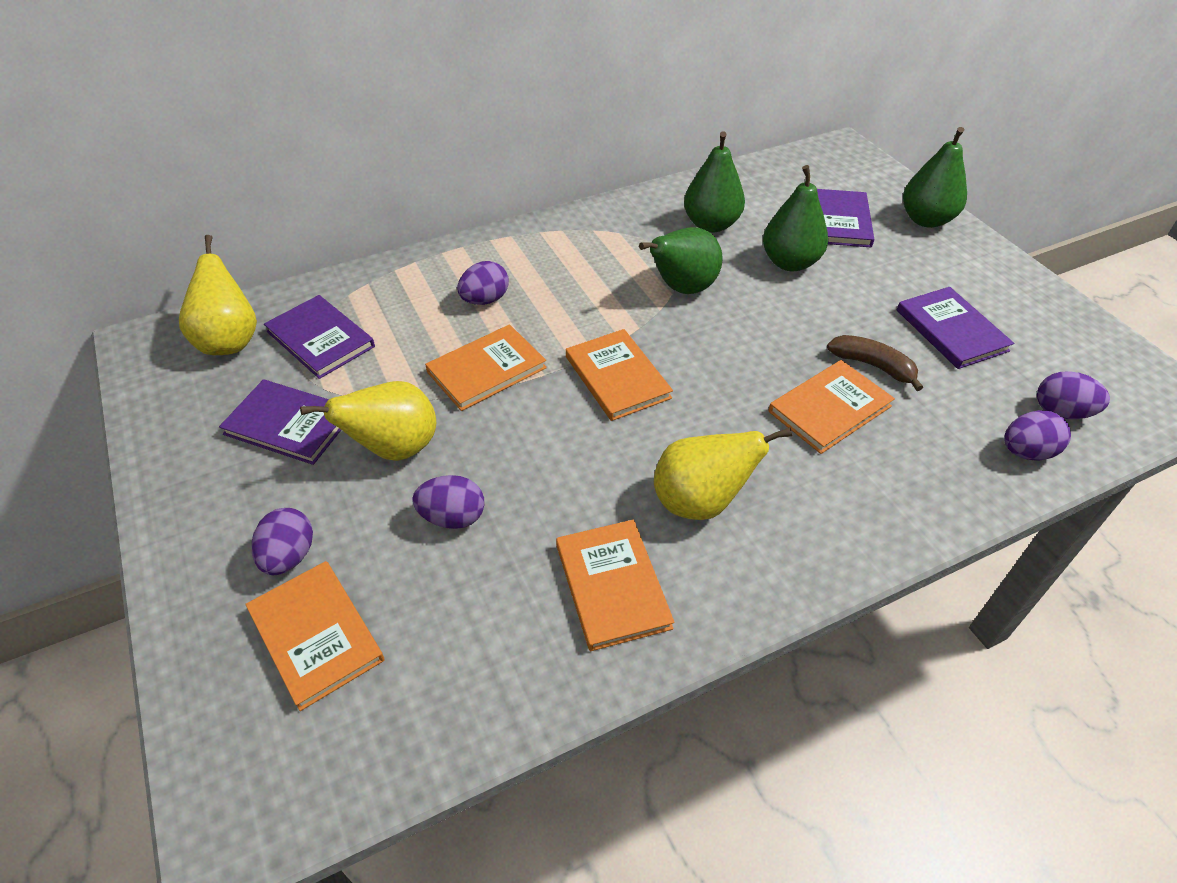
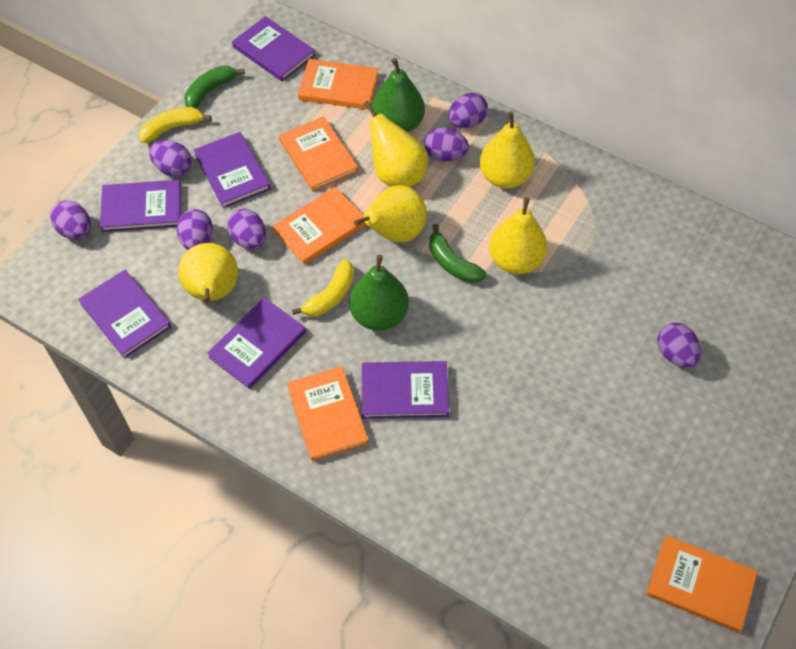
brown banana: [827,335,923,391] = 1 -> none = 0
green banana: none = 0 -> [184,65,245,108] [429,224,486,283] = 2
green pear: [639,227,723,294] [684,131,745,232] [763,165,828,271] [903,127,967,228] = 4 -> [349,255,409,331] [372,58,425,133] = 2
purple book: [219,379,341,465] [264,295,375,379] [817,189,874,247] [897,287,1014,369] = 4 -> [78,270,171,358] [100,180,181,232] [194,132,271,208] [207,298,306,389] [232,16,315,82] [362,361,449,419] = 6
purple egg: [252,508,313,575] [413,475,484,529] [457,261,509,305] [1004,410,1071,460] [1037,371,1110,419] = 5 -> [50,201,91,239] [149,140,192,177] [177,209,213,250] [227,209,266,250] [424,127,469,162] [448,93,488,128] [657,323,701,368] = 7
yellow banana: none = 0 -> [139,107,212,143] [292,259,354,316] = 2
yellow pear: [179,235,257,355] [300,381,436,461] [654,427,792,520] = 3 -> [178,243,238,303] [354,185,427,242] [363,101,428,187] [480,111,535,189] [489,197,547,274] = 5

